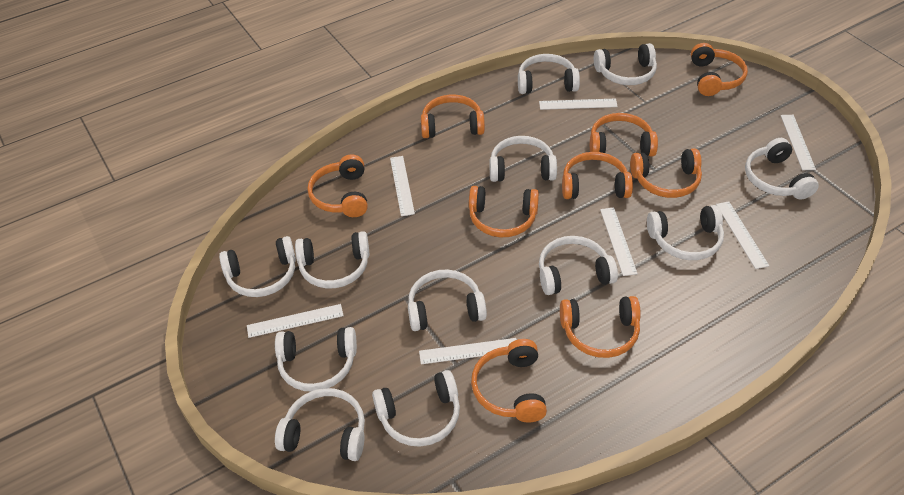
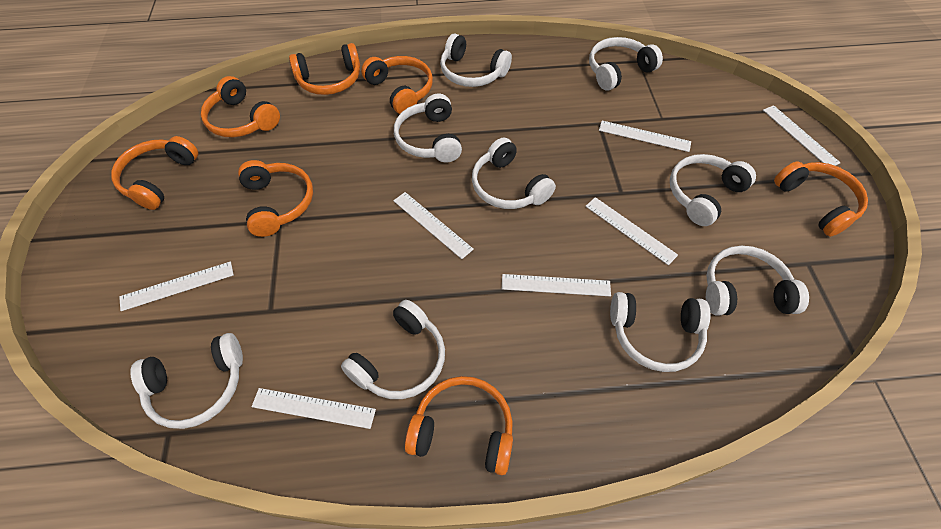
orange headphones: [307,155,368,217] [421,95,485,138] [469,186,539,237] [471,339,547,422] [560,296,641,358] [562,152,633,199] [590,113,658,156] [630,148,702,198] [691,43,748,96] = 9 -> [111,136,198,210] [201,76,280,138] [238,160,313,237] [289,43,360,95] [361,56,433,114] [405,376,513,475] [774,161,868,237] = 7
white headphones: [219,236,296,297] [275,327,357,391] [275,388,365,461] [295,231,370,288] [372,370,460,447] [408,269,487,331] [490,136,557,182] [518,54,580,94] [539,236,618,295] [594,43,657,85] [647,205,724,260] [745,138,819,200] = 12 -> [130,333,243,429] [341,300,445,399] [394,94,462,163] [440,34,512,87] [472,137,556,209] [589,37,663,91] [610,292,711,372] [670,154,756,226] [706,246,809,316] = 9

